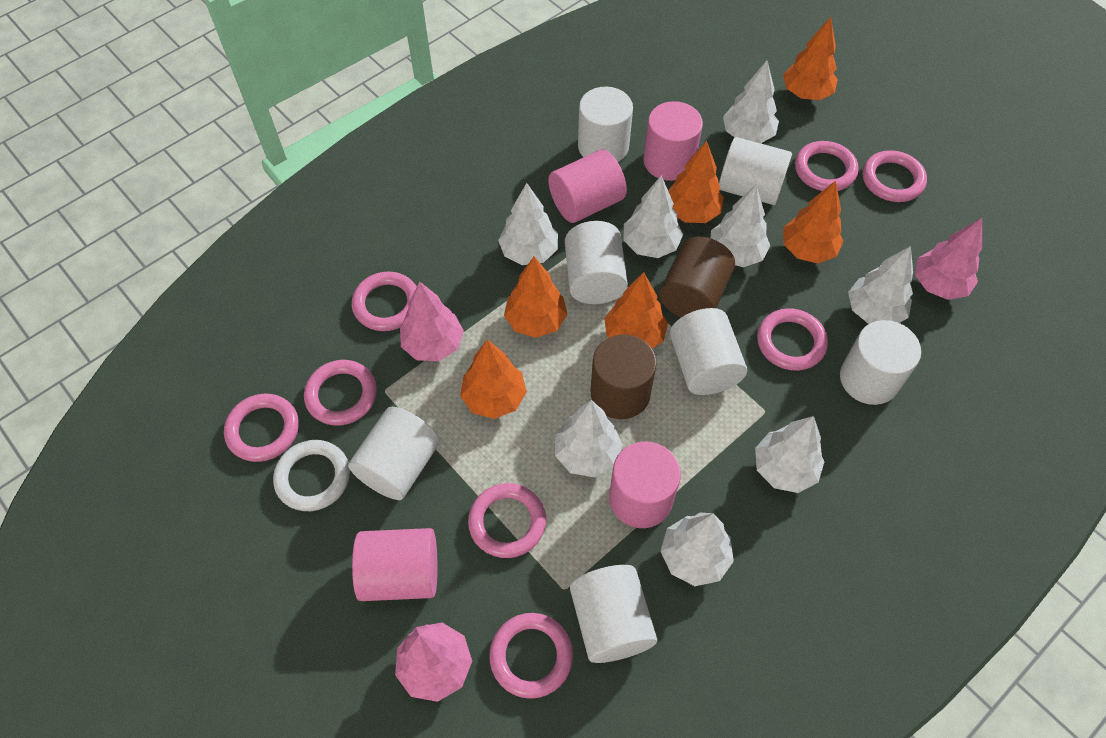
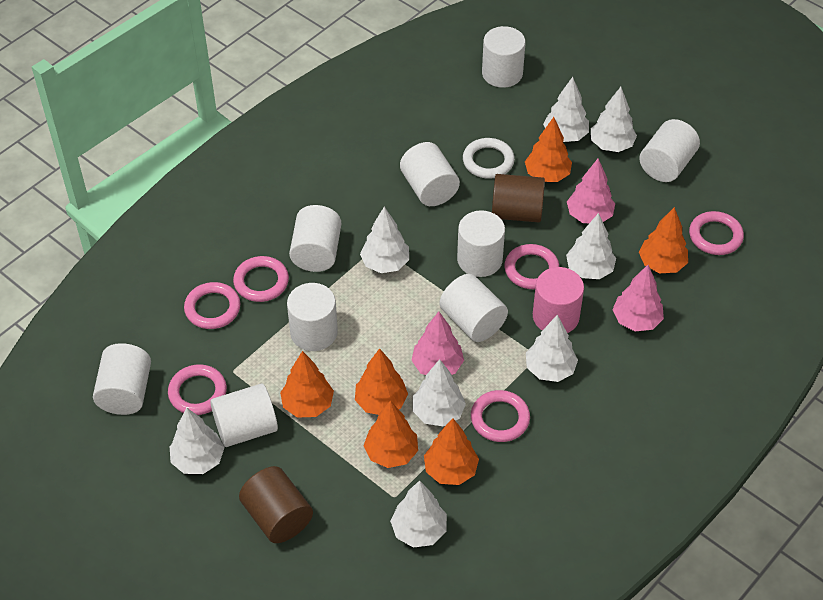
pink cylinder: [352,528,438,601] [548,149,627,223] [609,441,681,528] [643,101,703,181] = 4 -> [533,267,584,333] = 1
pink ring: [224,394,299,462] [304,360,377,425] [352,272,417,331] [468,483,546,558] [489,613,573,699] [757,308,828,371] [795,141,858,191] [863,150,927,202] = 8 -> [168,364,227,415] [184,282,240,329] [233,256,289,302] [471,390,530,442] [504,244,560,289] [689,211,744,255] = 6
white cylinder: [348,407,440,500] [565,221,628,304] [570,565,657,663] [578,87,633,162] [670,308,747,395] [719,137,792,205] [840,320,921,405] = 7 -> [93,343,151,415] [210,384,278,447] [287,283,338,351] [289,205,341,272] [400,142,460,206] [439,274,508,342] [457,210,505,277] [482,26,526,88] [639,119,700,182] = 9

